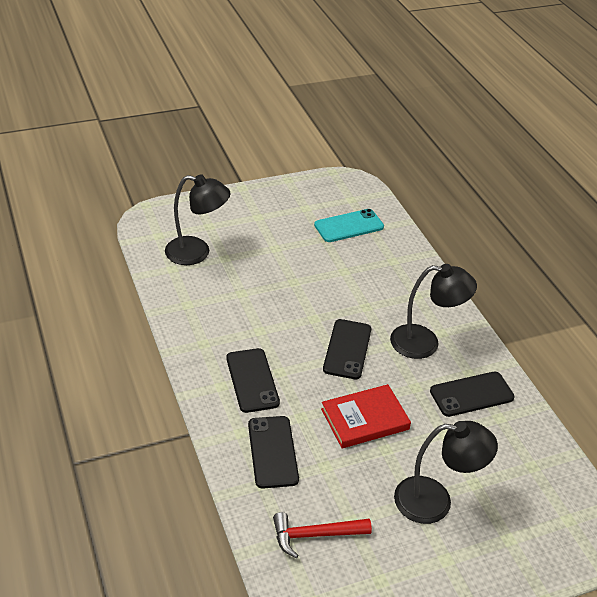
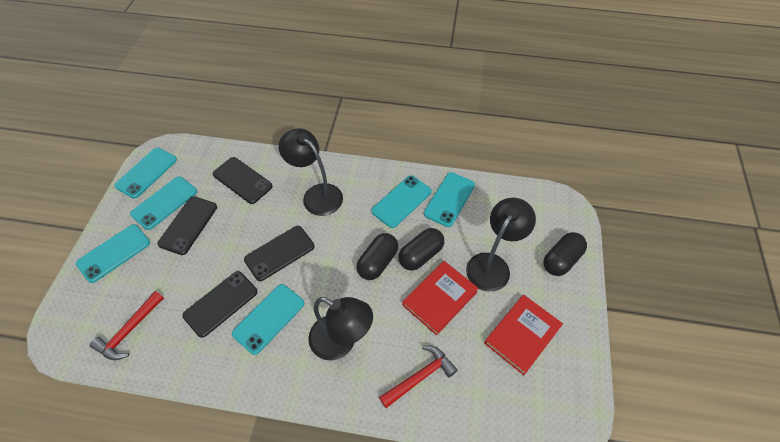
black capsule: none = 0 -> [356,233,398,280] [398,228,444,271] [543,232,587,276] = 3
red book: [321,384,411,448] = 1 -> [402,261,479,335] [484,295,563,375] = 2
red hammer: [273,512,372,558] = 1 -> [90,291,164,360] [379,345,458,408] = 2
turquoise phone: [314,209,384,242] = 1 -> [76,224,150,283] [114,148,177,199] [130,176,197,230] [232,284,304,355] [371,175,432,228] [424,172,475,227] = 6

